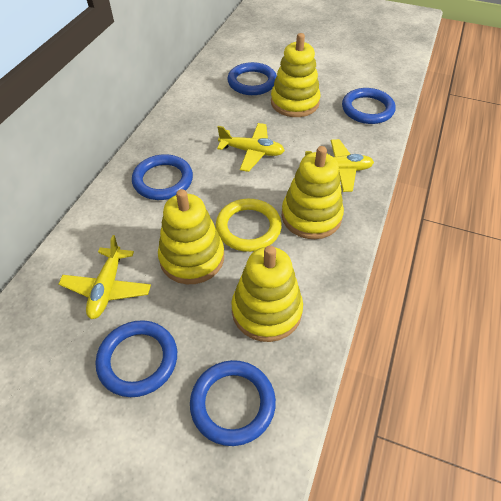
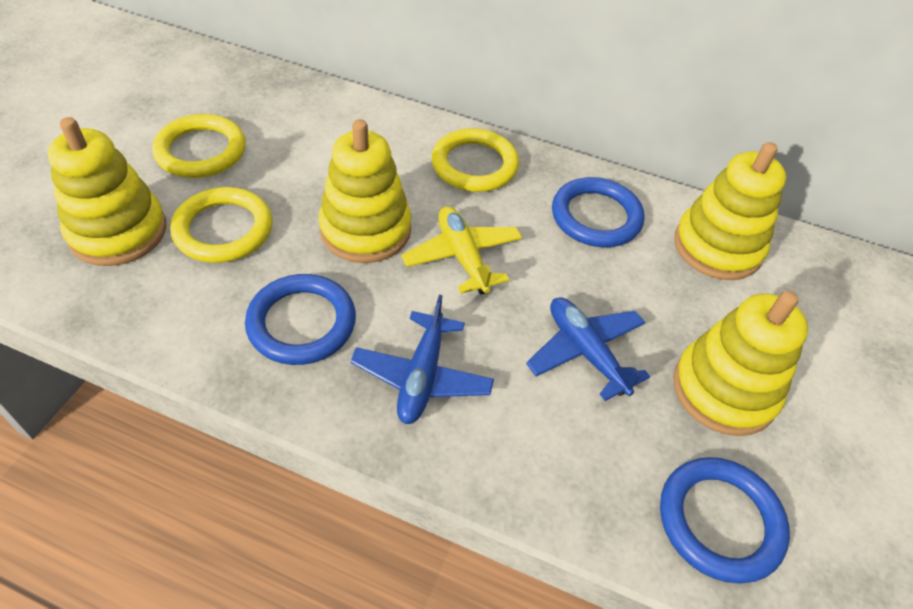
blue plane: none = 0 -> [350,295,494,424] [526,297,650,401] = 2
blue ring: [96,320,177,397] [132,154,193,200] [190,360,276,446] [227,62,277,95] [342,88,395,124] = 5 -> [245,274,356,365] [552,177,645,247] [660,457,790,583] = 3
yellow plane: [59,235,151,319] [217,123,285,172] [305,139,374,192] = 3 -> [401,206,522,295] = 1
yellow ring: [216,199,282,252] = 1 -> [152,114,246,178] [170,187,273,263] [431,128,519,192] = 3

